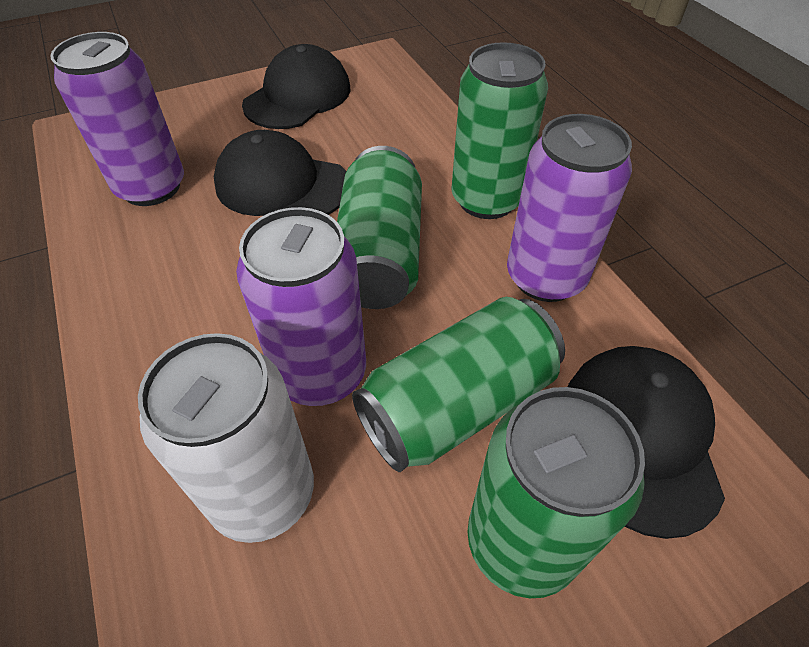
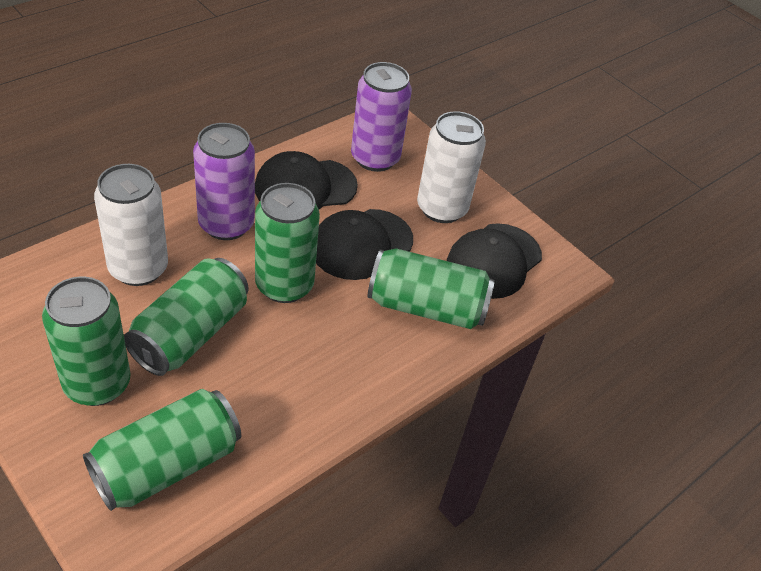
green can: [337,146,422,309] [352,297,565,472] [451,42,548,219] [467,387,645,598] = 4 -> [42,277,131,406] [83,389,241,511] [124,258,248,376] [255,183,320,303] [368,248,495,329] = 5
purple can: [50,32,184,206] [236,207,366,406] [507,114,632,302] = 3 -> [193,123,255,240] [351,62,412,172] = 2
white can: [138,333,314,543] = 1 -> [94,164,168,286] [417,111,486,223] = 2

